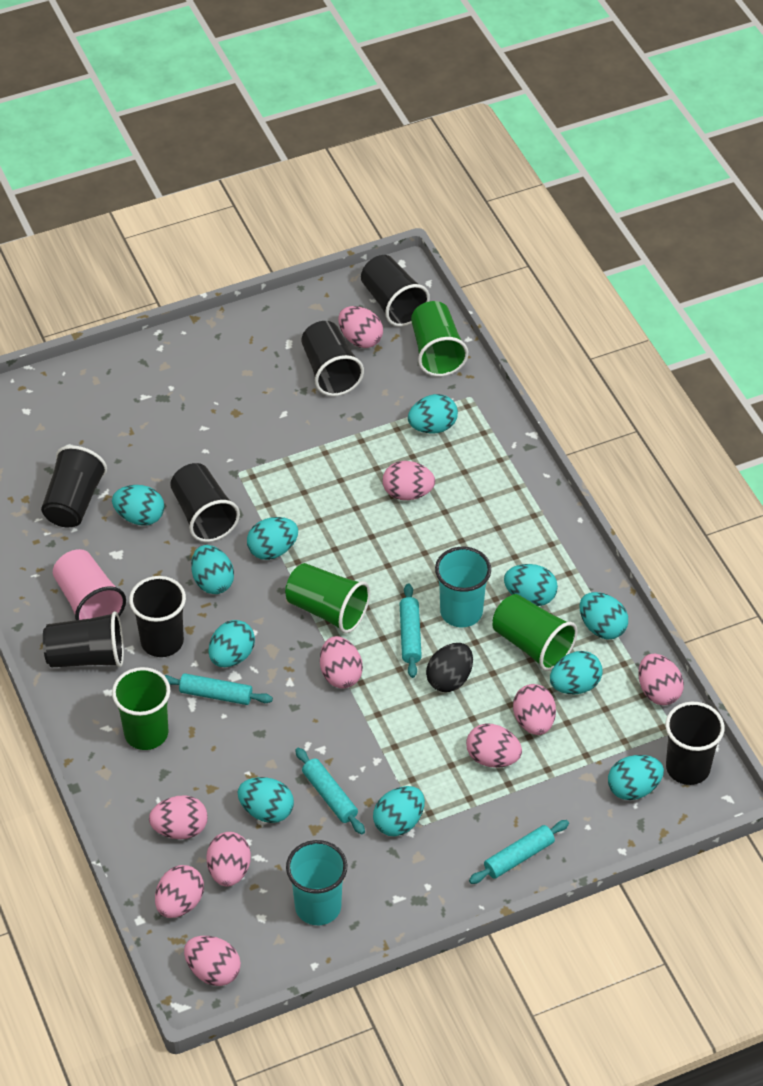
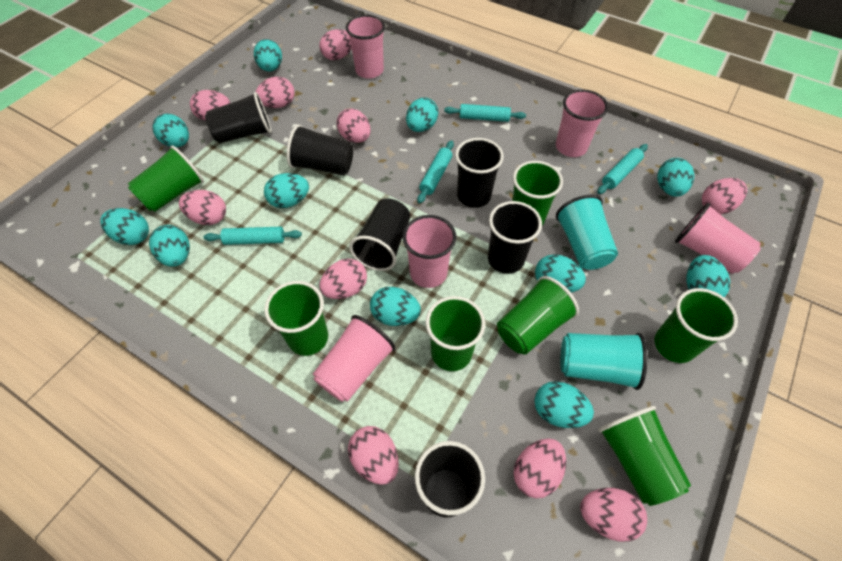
black cup: [41,445,107,528] [43,611,124,668] [129,576,186,657] [170,463,240,542] [301,321,364,396] [361,255,430,327] [666,702,725,785] = 7 -> [205,92,272,143] [287,124,353,176] [349,198,410,271] [415,441,485,518] [455,138,504,208] [488,201,542,274] = 6
black egg: [426,643,473,692] = 1 -> none = 0
green cup: [112,667,170,750] [285,563,370,633] [411,301,468,377] [493,594,577,671] = 4 -> [128,146,204,212] [264,281,328,356] [425,296,485,371] [497,276,579,354] [512,161,563,226] [598,406,691,506] [654,288,738,363] = 7
pink cup: [53,549,126,620] = 1 -> [313,315,396,402] [346,15,385,79] [402,215,456,288] [556,89,608,157] [675,203,761,274] = 5

